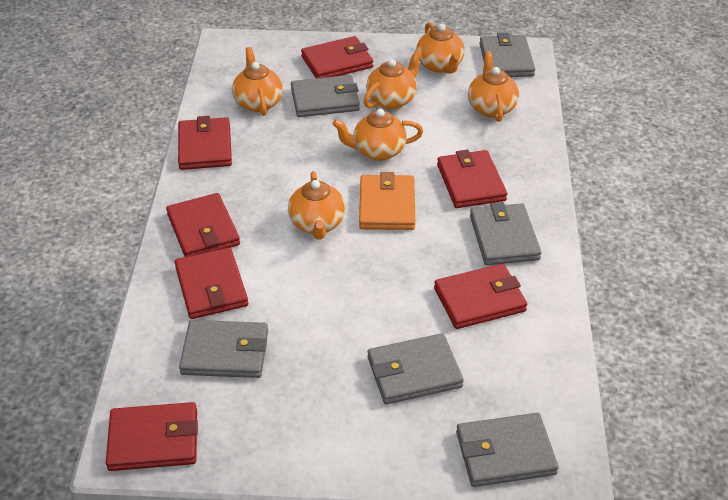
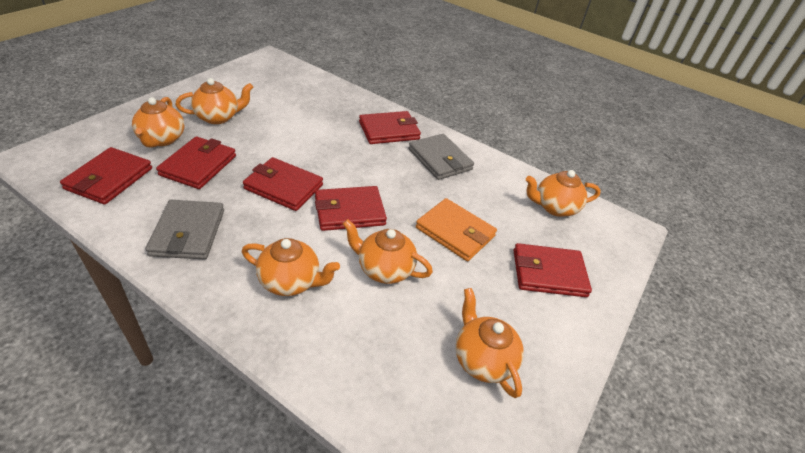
grey wallet: [179,320,268,378] [291,75,360,117] [368,333,464,404] [456,413,559,487] [470,202,541,265] [479,33,535,77] = 6 -> [146,200,224,259] [409,134,474,180] = 2
red wallet: [106,402,198,471] [166,193,240,257] [175,247,248,319] [178,116,232,170] [301,36,373,78] [434,264,527,329] [437,150,507,208] = 7 -> [60,147,152,205] [156,136,236,189] [243,157,323,211] [315,186,387,231] [359,111,421,144] [513,243,592,297] = 6

